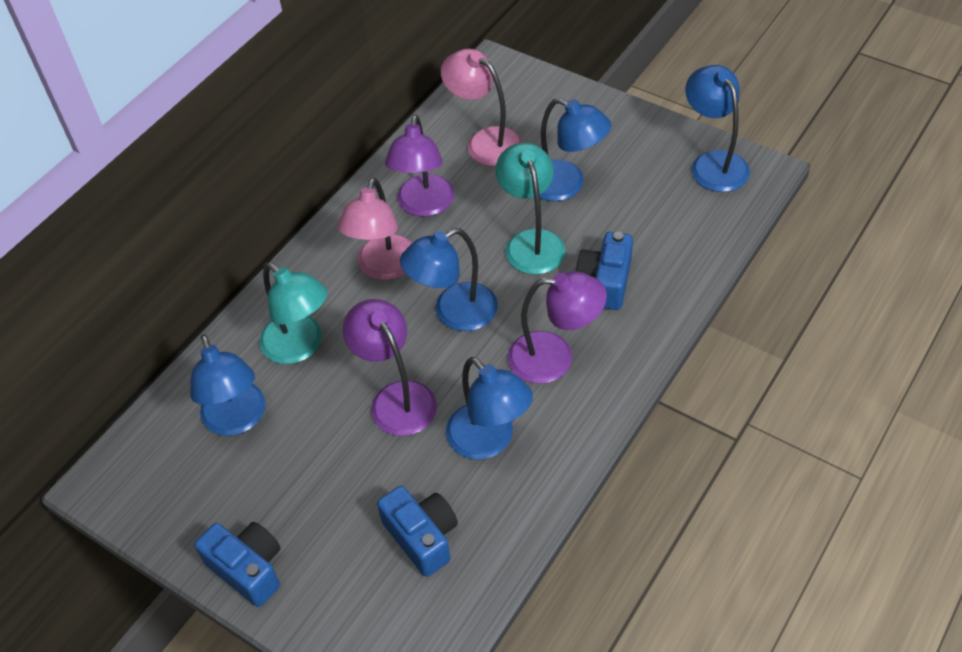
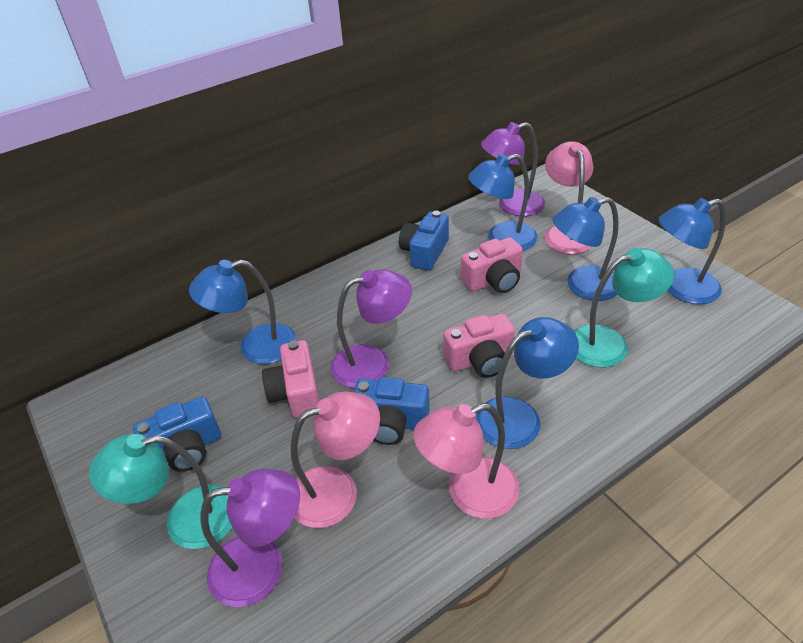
pink camera: none = 0 -> [262,340,319,418] [443,314,515,378] [461,237,523,293] = 3
pink lamp: [338,178,412,280] [441,49,523,166] = 2 -> [291,391,380,528] [413,403,519,519] [545,141,593,254] = 3

